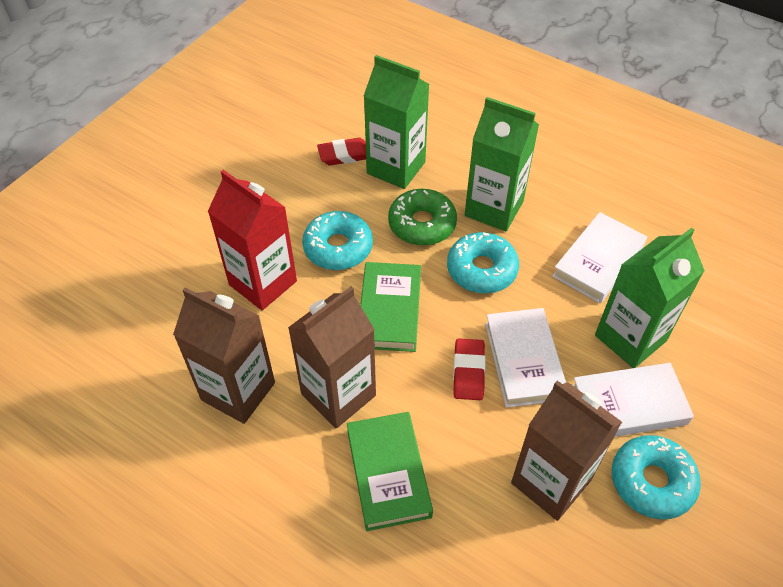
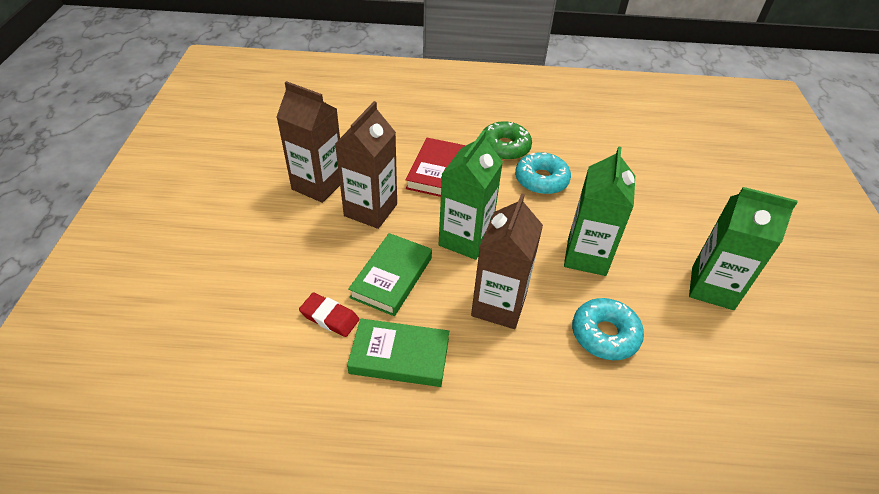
red book: none = 0 -> [405,137,465,197] = 1
red carton: [208,170,297,310] = 1 -> none = 0
red eraser: [317,138,366,166] [453,338,485,400] = 2 -> [299,293,359,337] = 1
turquoise donut: [302,211,373,270] [447,232,519,294] [612,435,701,520] = 3 -> [515,152,571,195] [572,298,644,360] = 2
white book: [485,308,566,408] [552,212,647,303] [573,363,694,437] = 3 -> none = 0

